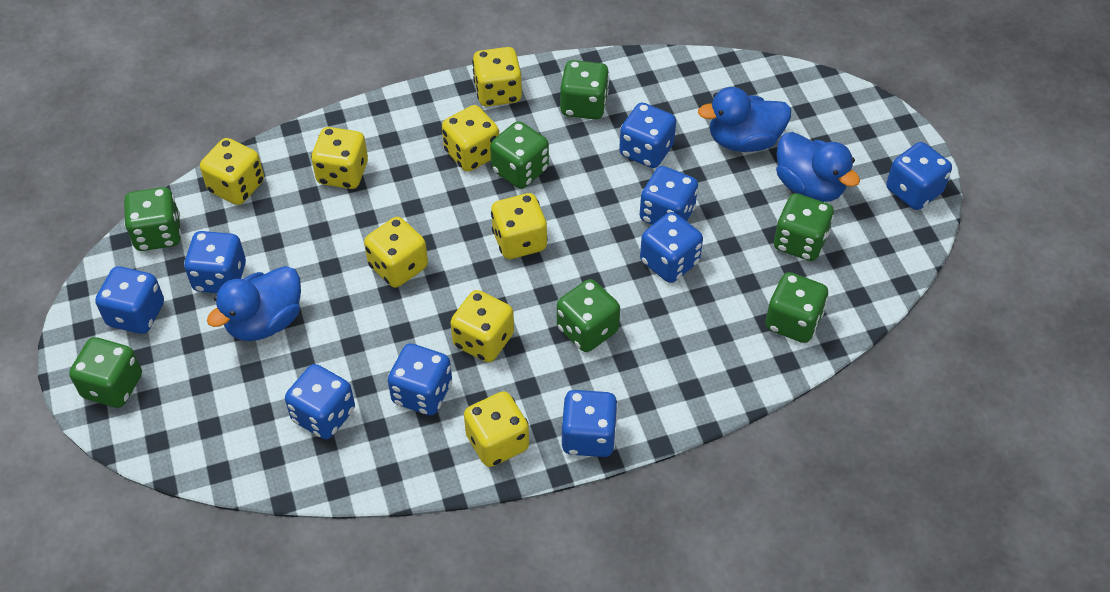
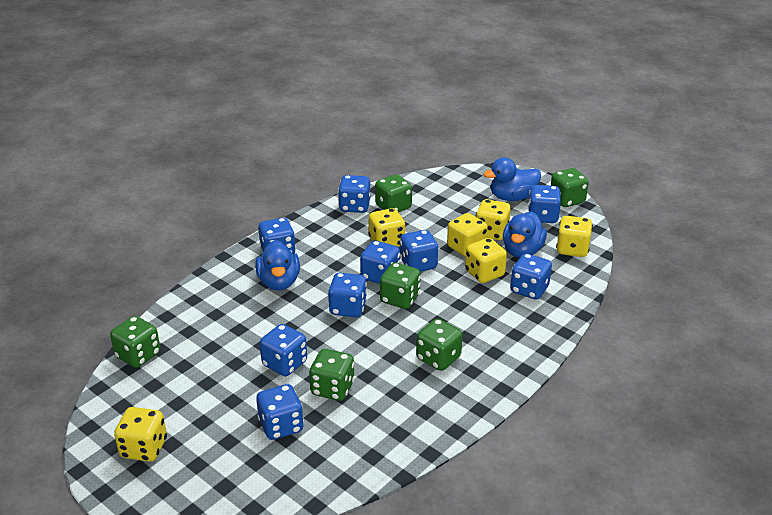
green dice: [69,337,142,408] [124,187,181,251] [490,121,549,189] [557,279,620,352] [560,60,609,120] [765,272,829,343] [774,193,834,261] = 7 -> [110,316,160,368] [309,349,355,401] [375,174,412,212] [380,263,421,309] [416,319,463,371] [551,168,589,207] = 6
yellow dice: [200,138,264,205] [311,127,368,189] [364,217,428,288] [442,105,499,172] [450,290,514,362] [464,391,529,467] [472,47,522,107] [491,193,548,259] = 8 -> [114,407,167,462] [369,208,406,247] [447,213,488,257] [465,238,507,283] [476,199,511,240] [556,216,593,257] = 6

